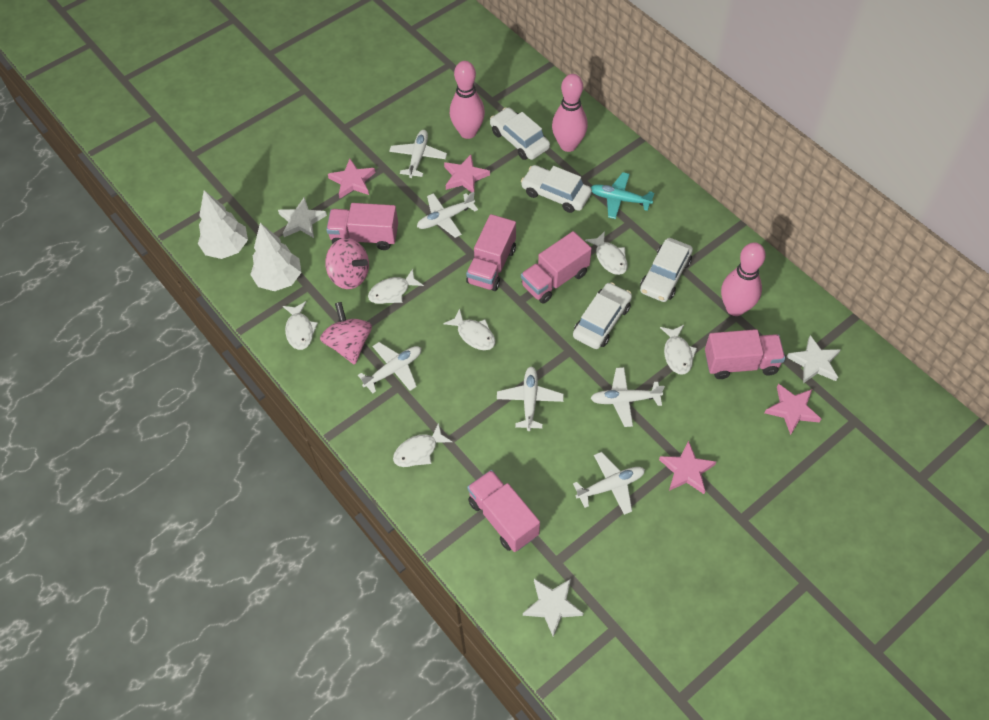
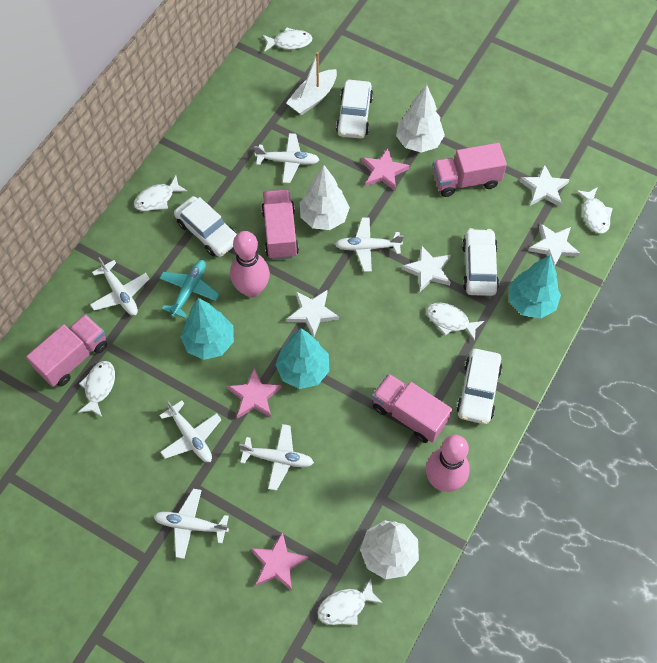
pink bowling pin: [450,61,485,139] [552,74,588,152] [721,242,766,316] = 3 -> [230,231,270,297] [426,435,470,492] = 2
pink spinning top: [320,302,372,365] [325,238,369,289] = 2 -> none = 0
pink star: [328,159,376,198] [444,155,490,193] [659,441,716,494] [765,384,821,435] = 4 -> [227,368,282,418] [250,532,308,591] [361,148,409,191] = 3
pink truck: [326,203,398,250] [466,214,516,291] [467,470,540,552] [521,231,592,304] [705,329,785,379] = 5 -> [26,314,107,387] [261,189,299,260] [372,374,452,443] [433,143,507,197] = 4
turquoise tree: none = 0 -> [181,298,234,360] [276,328,330,389] [508,256,561,318] = 3
white boat: none = 0 -> [286,52,337,115] = 1
white star: [278,197,327,238] [523,579,583,637] [787,335,840,383] = 3 -> [287,290,339,338] [402,245,451,293] [519,164,570,207] [528,223,580,267] = 4
white tree: [198,190,248,259] [250,223,302,291] = 2 -> [300,165,350,230] [360,520,419,579] [396,85,445,153] = 3

